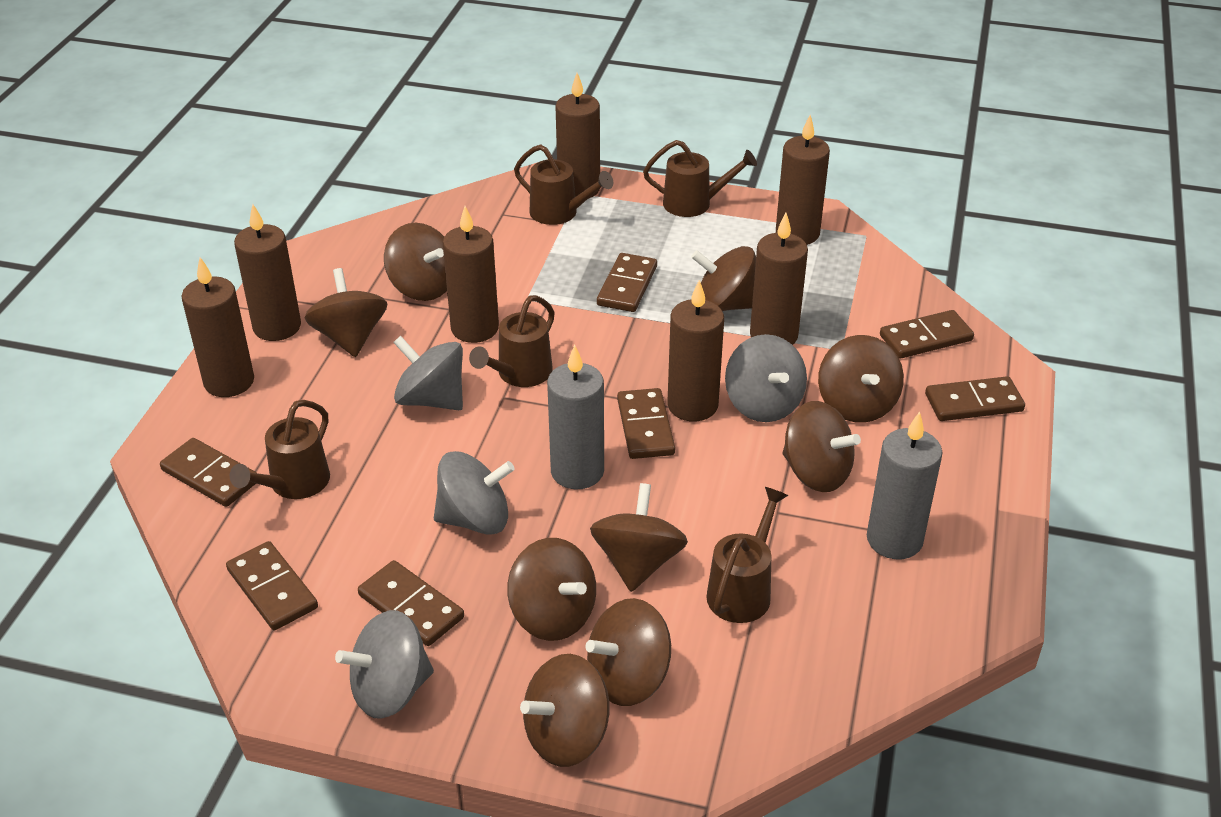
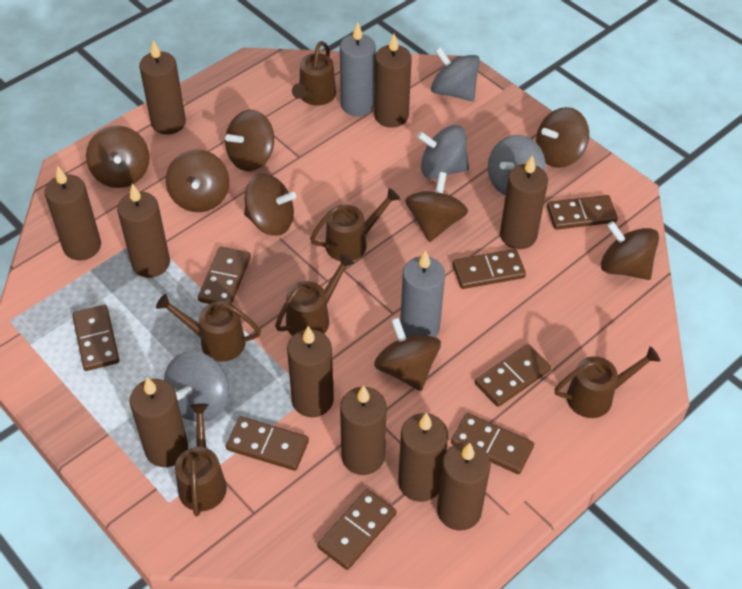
brown candle: [182,257,254,397] [234,204,301,341] [443,206,499,343] [555,73,600,199] [668,280,724,422] [750,213,808,345] [776,115,830,245] = 7 -> [44,166,101,260] [117,184,170,278] [130,377,188,467] [139,40,186,135] [287,326,334,418] [340,385,387,475] [374,34,412,128] [398,413,448,502] [437,442,491,531] [500,155,548,249] = 10
brown domino: [160,438,257,507] [226,541,318,630] [358,560,464,646] [597,253,657,312] [617,388,675,459] [880,310,974,359] [925,376,1025,421] = 7 -> [72,305,120,371] [198,247,251,304] [226,416,309,471] [318,489,396,570] [451,413,534,474] [452,249,526,289] [475,344,551,407] [547,195,618,230] = 8
brown spinning top: [304,268,387,357] [384,223,447,301] [507,538,596,641] [520,654,609,767] [586,598,671,706] [590,483,688,592] [691,246,756,311] [783,401,861,492] [818,335,904,423] = 9 -> [86,126,150,188] [166,149,229,212] [225,110,274,171] [244,174,296,236] [374,317,441,391] [405,172,468,242] [536,107,589,168] [601,221,659,280] = 8
brown watering can: [230,400,330,499] [469,295,555,387] [514,144,613,225] [643,140,757,217] [706,487,788,623] = 5 -> [156,294,261,362] [175,404,227,516] [275,254,354,336] [292,41,336,106] [310,188,400,261] [554,346,661,418] = 6

